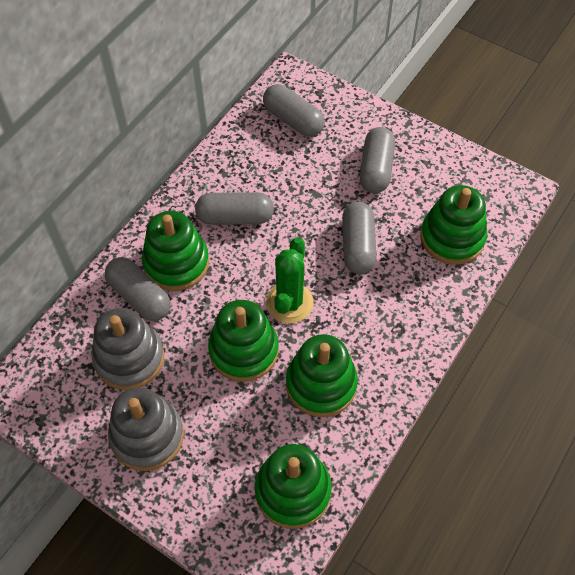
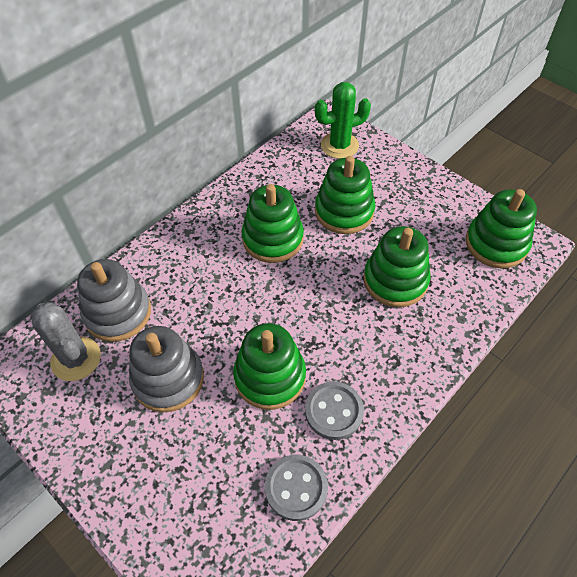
grey button: none = 0 -> [265,455,328,521] [305,381,364,440] = 2
grey cactus: none = 0 -> [32,302,101,381] = 1
grey capsule: [105,257,171,321] [195,192,274,225] [263,84,325,137] [342,202,377,274] [360,127,395,193] = 5 -> none = 0

